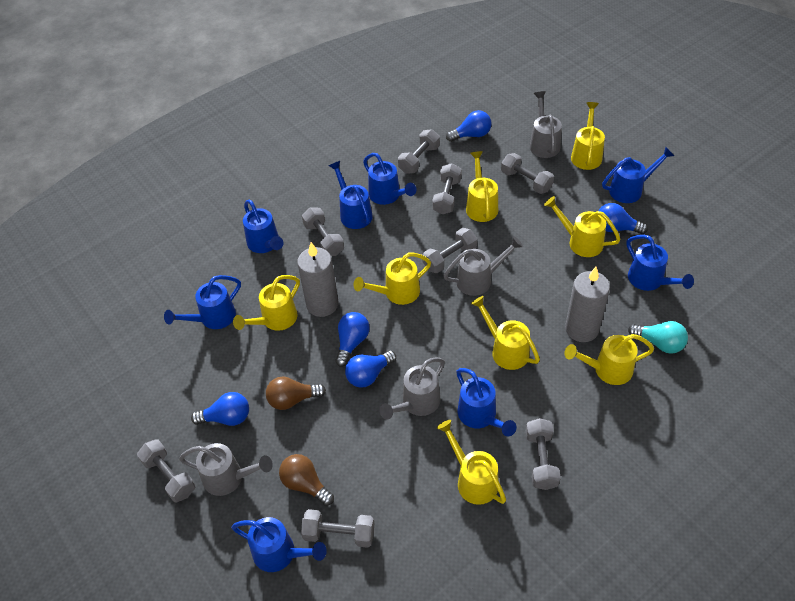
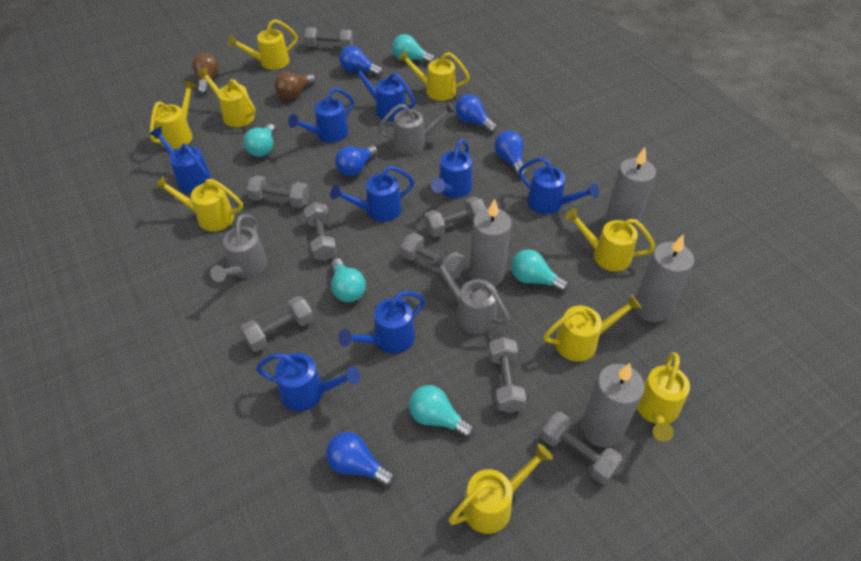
grey candle: [297,242,338,317] [565,267,610,342] = 2 -> [469,199,512,286] [581,363,645,448] [605,147,656,229] [635,234,694,322] = 4
grey watering can: [179,443,273,496] [379,357,445,420] [443,236,523,296] [530,91,562,158] = 4 -> [210,214,267,282] [378,102,456,154] [430,255,510,334] = 3
turquoise light bulb: [628,321,688,354] = 1 -> [244,123,276,157] [331,258,366,302] [392,34,435,63] [409,385,474,438] [511,250,569,292] = 5
yellow watering can: [233,275,300,331] [354,253,431,305] [437,420,506,505] [466,151,498,222] [471,296,540,370] [544,196,621,257] [564,334,654,385] [571,102,605,170] = 8 -> [150,81,196,149] [155,176,243,231] [197,67,256,127] [227,19,298,70] [398,50,470,101] [449,443,553,534] [543,294,642,361] [565,208,655,271] [637,352,690,441] = 9

